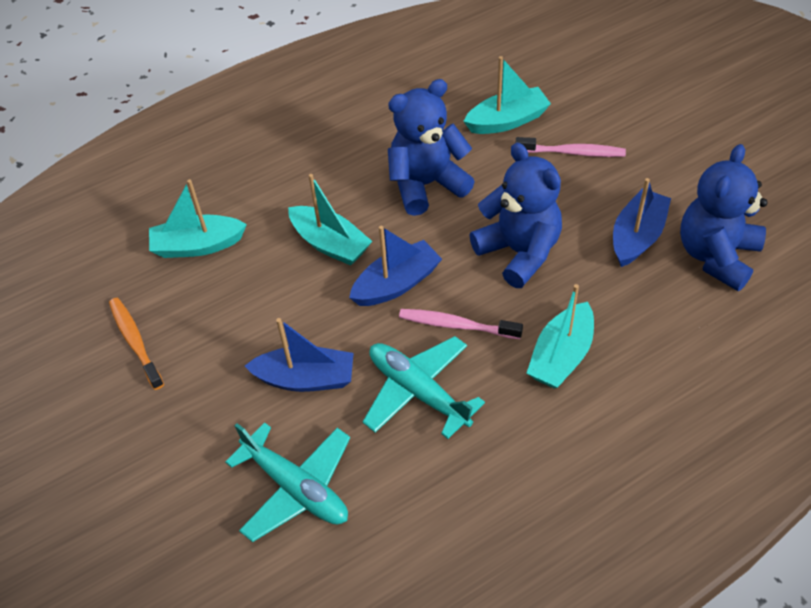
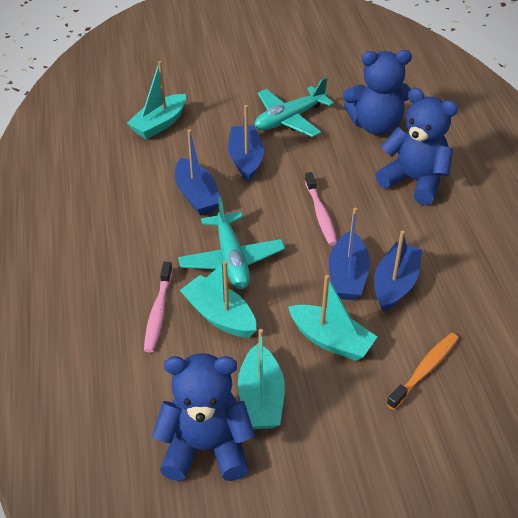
blue boat: [245,318,354,392] [349,226,442,306] [613,178,671,267] = 3 -> [175,129,220,216] [228,105,264,182] [329,208,370,300] [374,230,422,312] = 4

